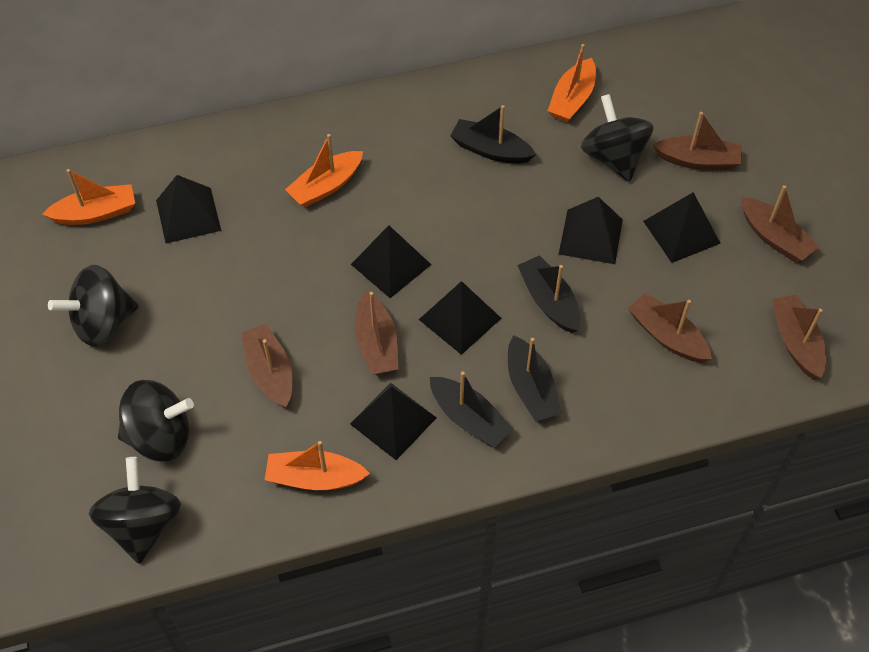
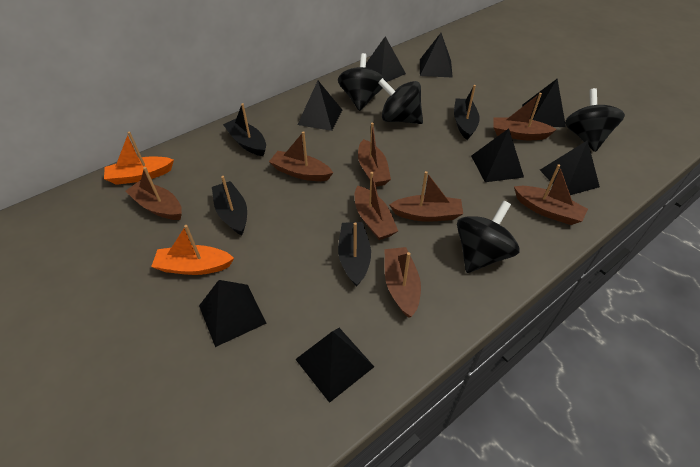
black pyramid: [156,175,221,243] [350,383,437,460] [351,226,431,298] [419,281,502,355] [559,197,623,264] [643,192,721,263] = 6 -> [199,280,267,347] [295,328,374,403] [297,81,342,131] [366,36,406,82] [420,33,453,78] [471,129,524,182] [522,79,566,127] [540,140,600,195] = 8
brown boat: [241,324,292,408] [355,291,398,375] [628,293,712,363] [653,112,742,170] [741,185,819,262] [772,294,826,379] = 6 -> [126,167,182,220] [269,131,333,181] [355,172,398,240] [358,123,391,187] [385,247,421,318] [389,171,463,222] [493,93,557,140] [514,164,588,225] = 8
orange boat: [43,169,135,225] [265,441,370,490] [285,134,363,207] [548,44,596,122] = 4 -> [104,132,174,185] [151,225,234,275] = 2

